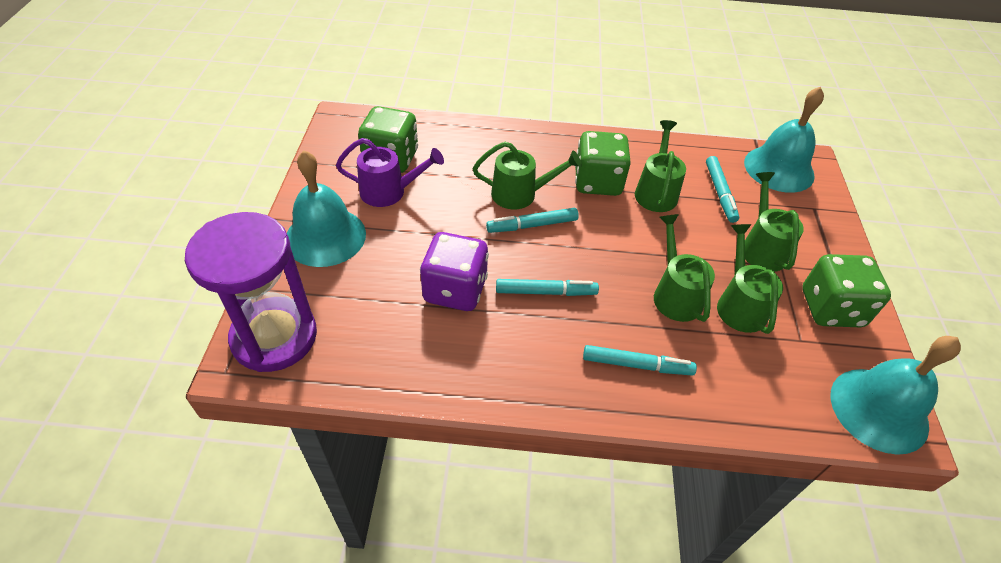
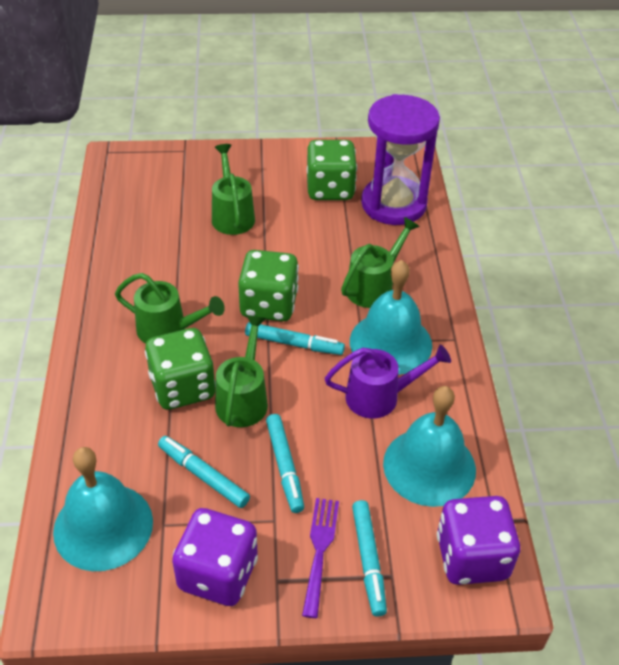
green watering can: [473,142,582,210] [635,120,686,212] [654,214,715,322] [717,224,783,334] [745,172,804,272] = 5 -> [115,273,225,344] [212,144,255,235] [215,315,268,427] [341,217,420,308] = 4
purple dice: [420,232,489,311] = 1 -> [172,508,258,606] [437,496,520,585] = 2
purple fork: none = 0 -> [302,498,339,618] = 1

